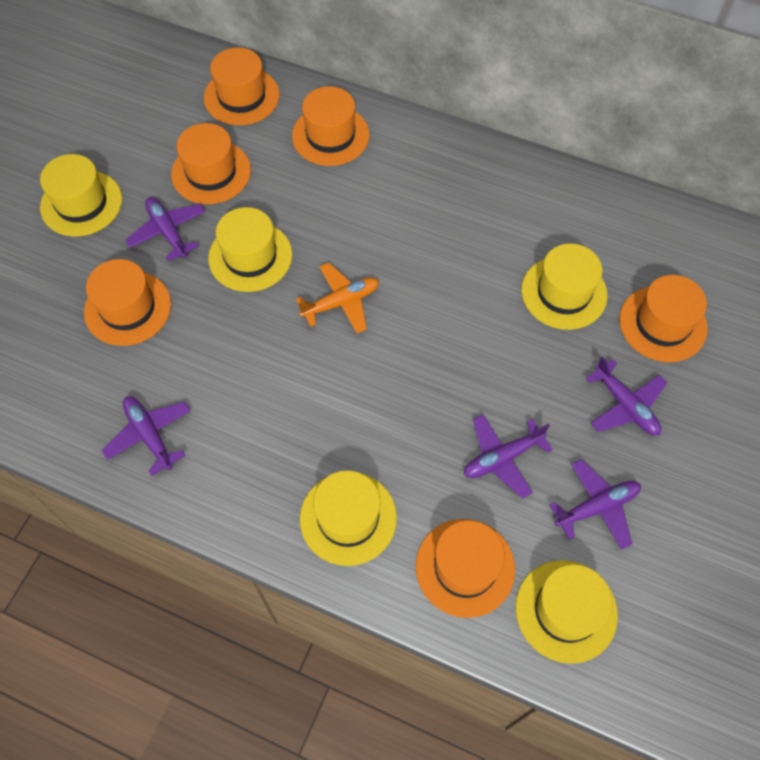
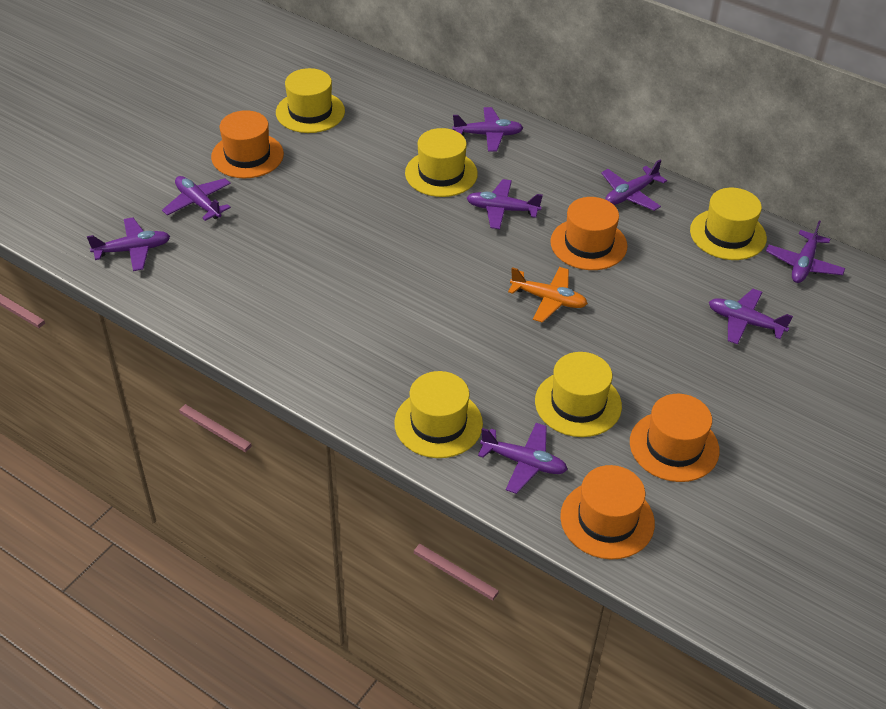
orange hat: [84,259,171,346] [171,123,251,204] [204,47,280,125] [292,86,369,166] [416,519,515,618] [619,275,708,362] = 6 -> [211,110,284,178] [550,197,628,270] [560,465,655,559] [630,394,720,482] = 4
purple plane: [101,396,191,476] [125,197,205,261] [464,414,553,499] [550,459,641,550] [586,356,667,436] = 5 -> [87,218,170,271] [162,176,231,221] [452,107,523,152] [467,179,543,229] [478,423,568,494] [601,160,667,211] [709,289,793,345] [766,220,845,283] = 8

